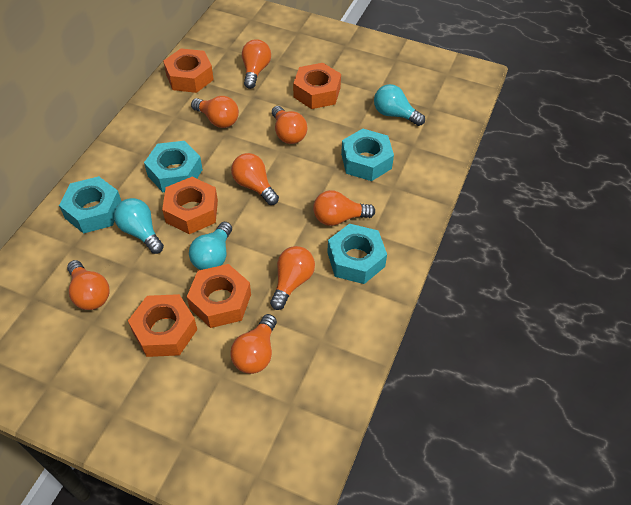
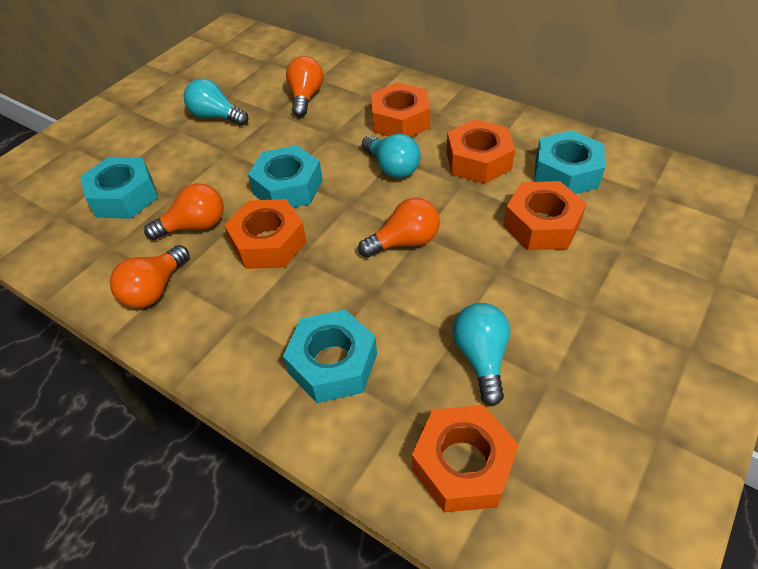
orange light bulb: [67,260,109,310] [191,96,239,128] [230,314,277,374] [231,153,279,205] [242,39,271,89] [270,246,315,310] [272,106,307,144] [313,190,375,226] = 8 -> [110,245,189,308] [144,183,224,240] [286,56,323,117] [358,198,440,258] = 4

